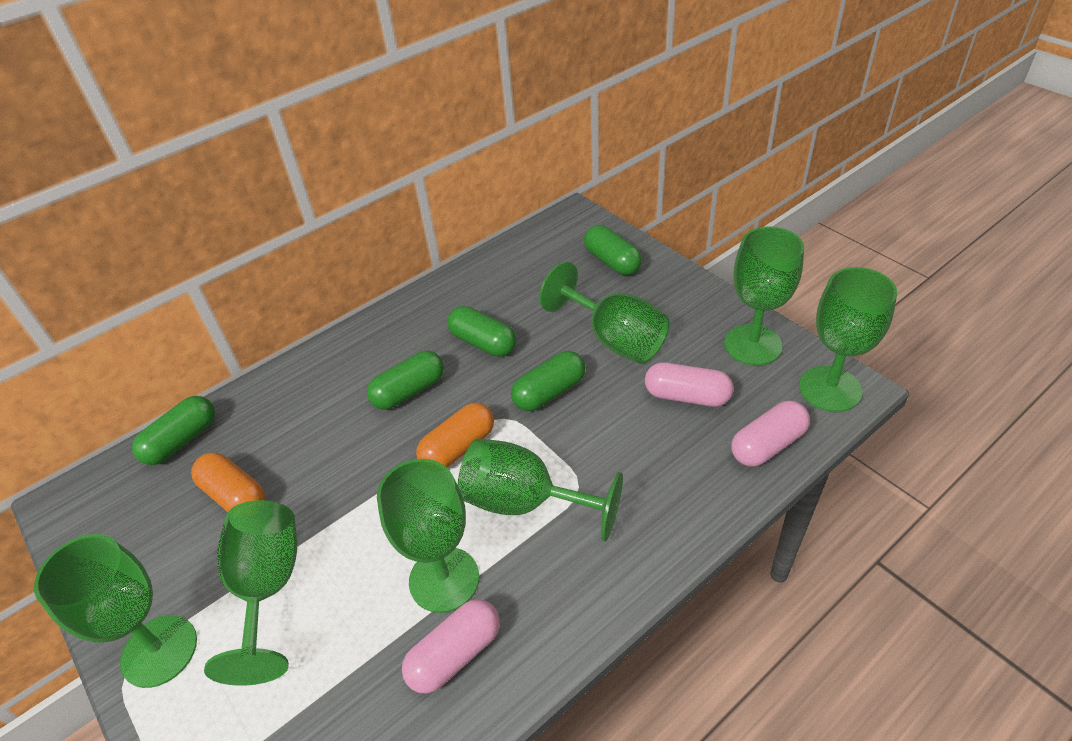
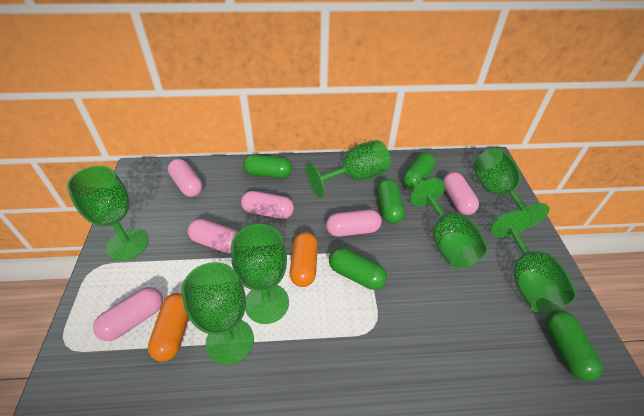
pink capsule: [402,599,500,694] [645,363,733,407] [731,401,810,467] = 3 -> [93,287,163,341] [168,159,203,197] [188,219,238,254] [241,191,294,219] [326,210,382,237] [443,172,479,215] = 6

